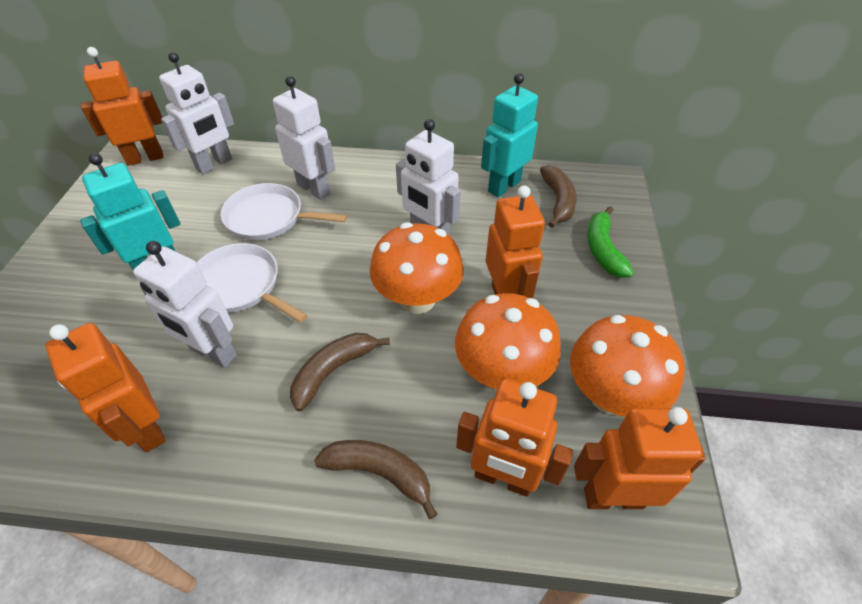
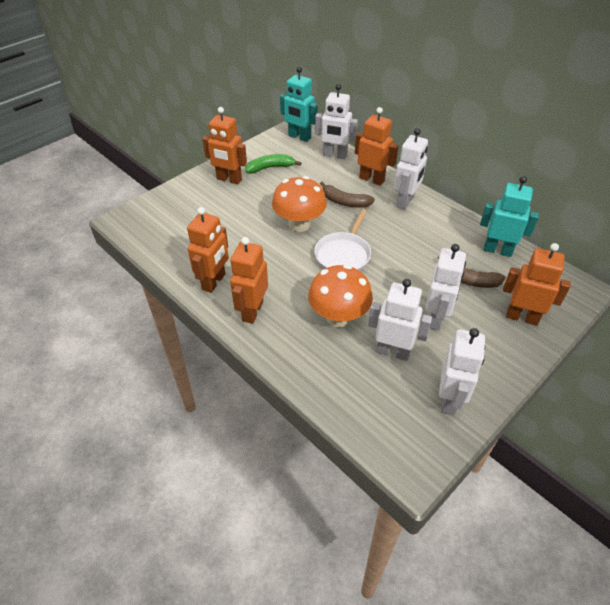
brown banana: [290,333,390,411] [314,440,437,519] [540,165,577,228] = 3 -> [320,181,375,208] [438,256,506,288] = 2
orange mushroom: [370,222,464,314] [455,293,561,390] [570,315,685,417] = 3 -> [272,176,327,232] [308,265,373,327] = 2
white pan: [197,243,308,323] [221,183,347,240] = 2 -> [314,209,371,271] = 1
white robot: [133,241,237,368] [159,52,234,174] [273,76,335,200] [396,119,461,235] = 4 -> [315,84,358,159] [368,279,432,361] [394,128,428,210] [425,244,466,331] [439,328,485,415] = 5

